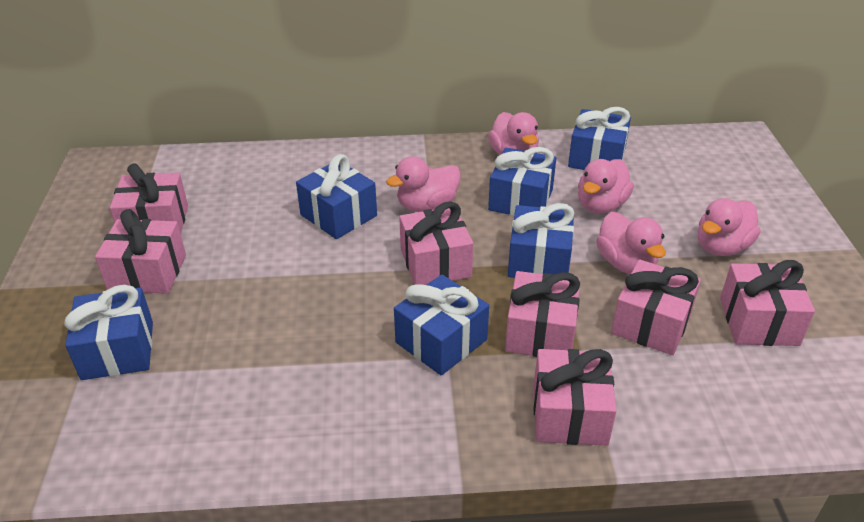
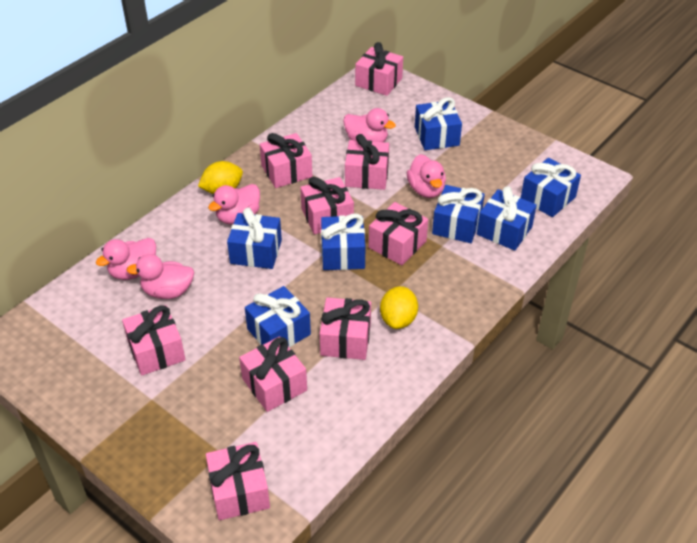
blue gift: [64,285,153,380] [296,154,377,239] [394,275,489,375] [488,147,556,216] [508,203,574,278] [568,107,631,170] = 6 -> [227,208,282,269] [245,286,311,347] [321,213,366,270] [415,97,462,150] [432,185,485,243] [477,186,537,251] [521,158,581,217] = 7
pink gift: [95,209,186,294] [110,164,188,234] [399,202,473,285] [505,271,580,357] [534,349,617,446] [611,259,701,355] [720,260,815,346] = 7 -> [122,305,185,376] [206,442,270,520] [239,336,307,412] [260,133,312,188] [300,177,354,234] [320,297,371,360] [345,134,389,190] [355,42,403,96] [369,202,428,265] = 9
yellow lemon: none = 0 -> [198,161,243,194] [380,286,418,329] = 2

